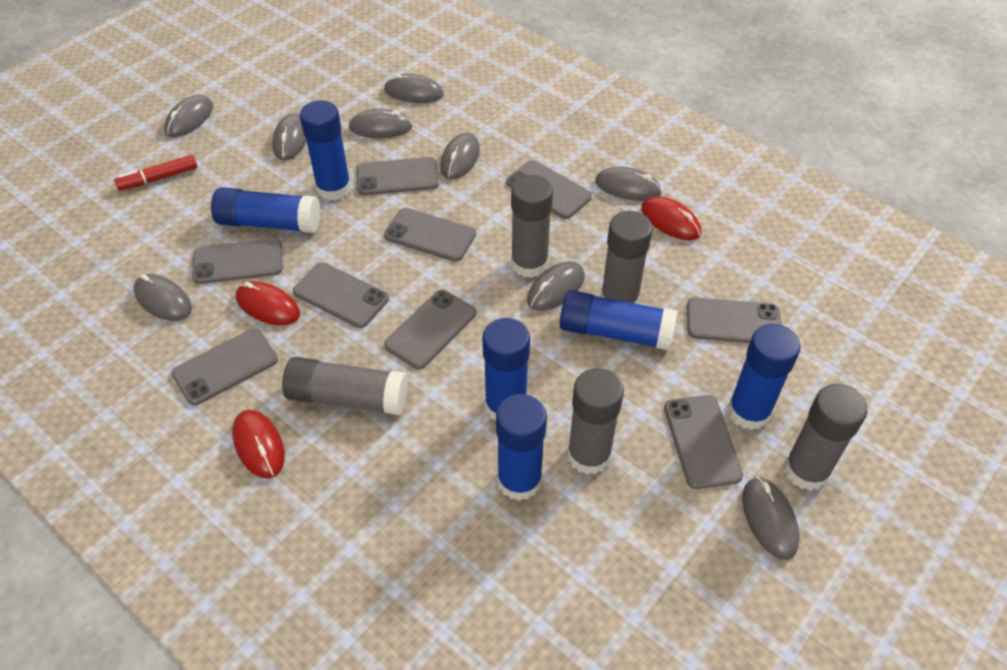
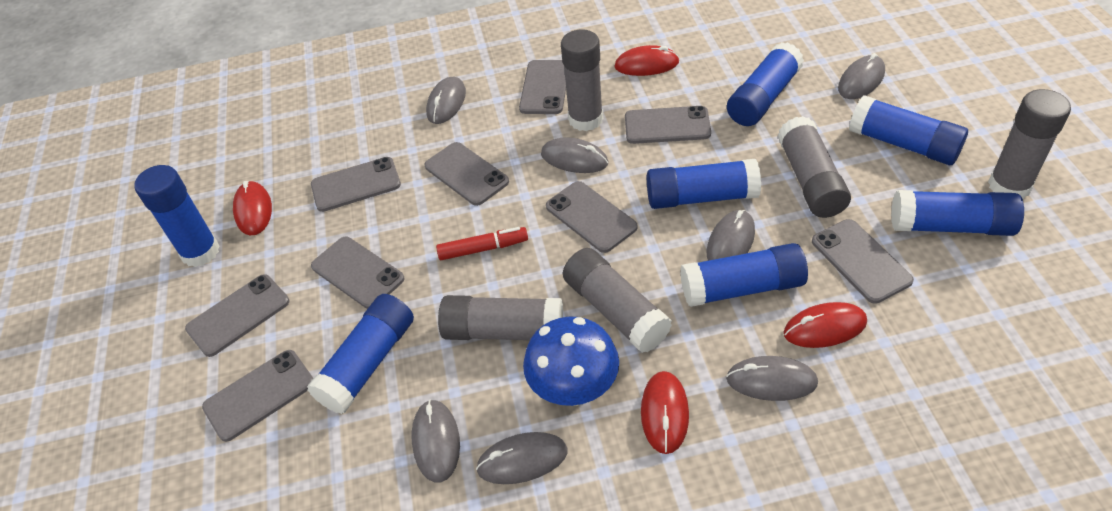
blue glue stick: [211,187,321,233] [300,100,351,201] [482,318,530,420] [496,394,547,501] [560,290,677,350] [728,324,801,430] = 6 -> [134,165,219,267] [307,294,414,414] [647,159,761,209] [680,243,808,307] [727,42,804,126] [849,95,968,165] [891,190,1024,236] = 7
blue mushroom: none = 0 -> [523,317,619,406] = 1
grey mouse: [133,274,192,321] [164,95,213,137] [272,113,307,160] [349,109,413,138] [384,74,444,103] [440,133,480,179] [527,261,585,311] [595,167,662,201] [742,477,799,560] = 9 -> [412,400,460,483] [426,77,466,124] [476,432,567,484] [541,137,609,173] [707,210,755,261] [726,356,818,401] [838,53,885,99] = 7
red mouse: [232,410,285,478] [236,281,300,325] [641,196,701,240] = 3 -> [233,181,272,235] [614,45,679,76] [641,371,689,454] [784,302,867,348] = 4

